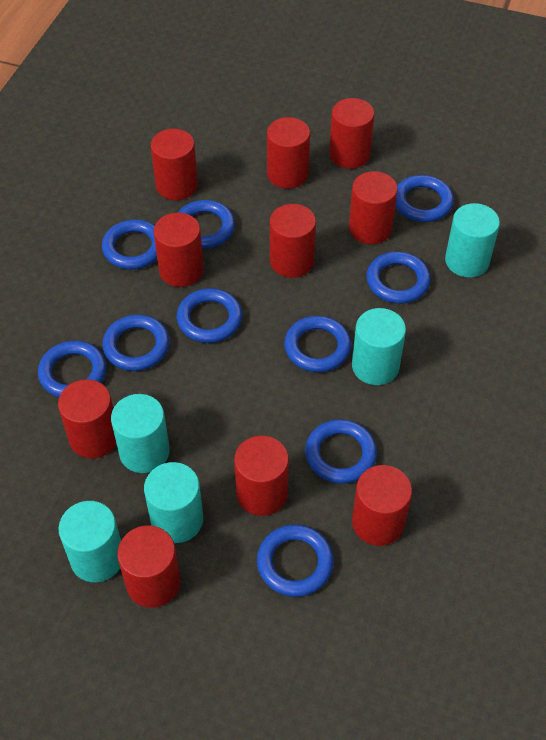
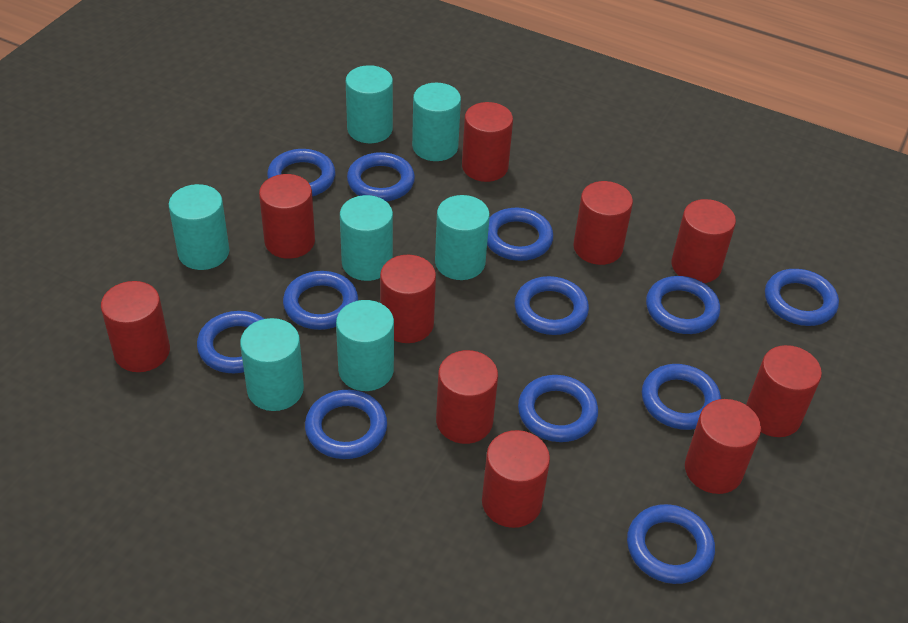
blue ring: [38,341,106,397] [102,220,157,269] [103,315,170,371] [177,288,242,343] [178,200,235,249] [257,524,334,597] [284,316,351,372] [305,419,377,484] [366,251,431,304] [395,175,454,222] = 10 -> [197,311,265,373] [267,149,335,196] [283,271,358,330] [305,390,387,459] [347,152,415,202] [487,208,553,261] [515,276,589,335] [518,375,598,442] [627,504,715,584] [642,364,721,430] [646,276,720,334] [765,269,839,326] = 12
turquoise cylinder: [58,501,121,582] [111,394,170,473] [144,462,203,543] [352,308,406,385] [445,203,500,277] = 5 -> [169,184,229,270] [240,318,304,411] [336,300,394,391] [340,195,393,281] [346,65,393,143] [412,83,461,161] [435,195,490,280] = 7

